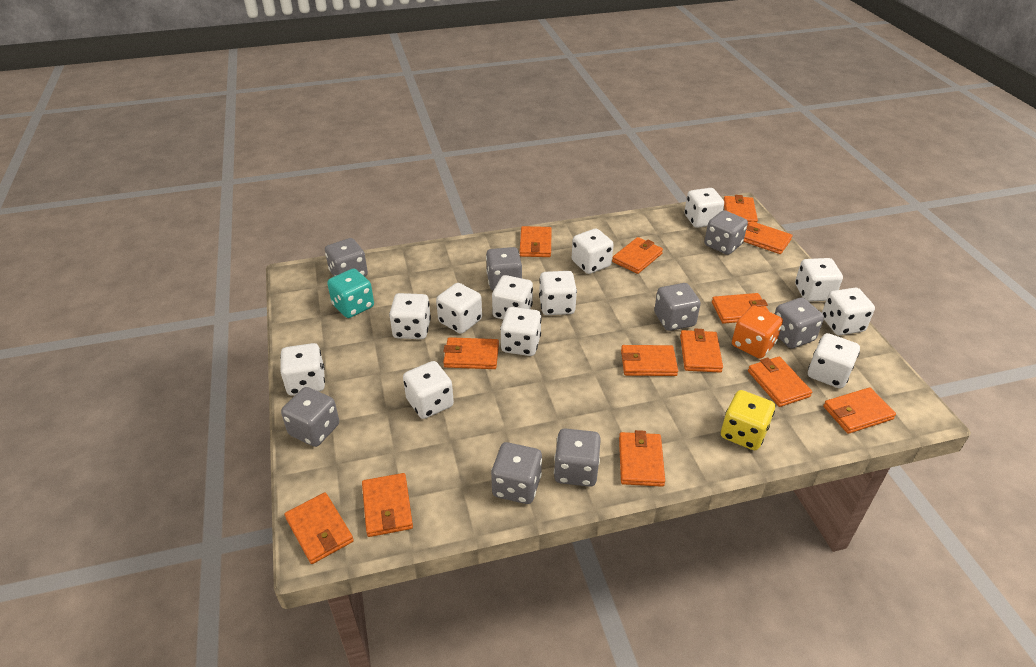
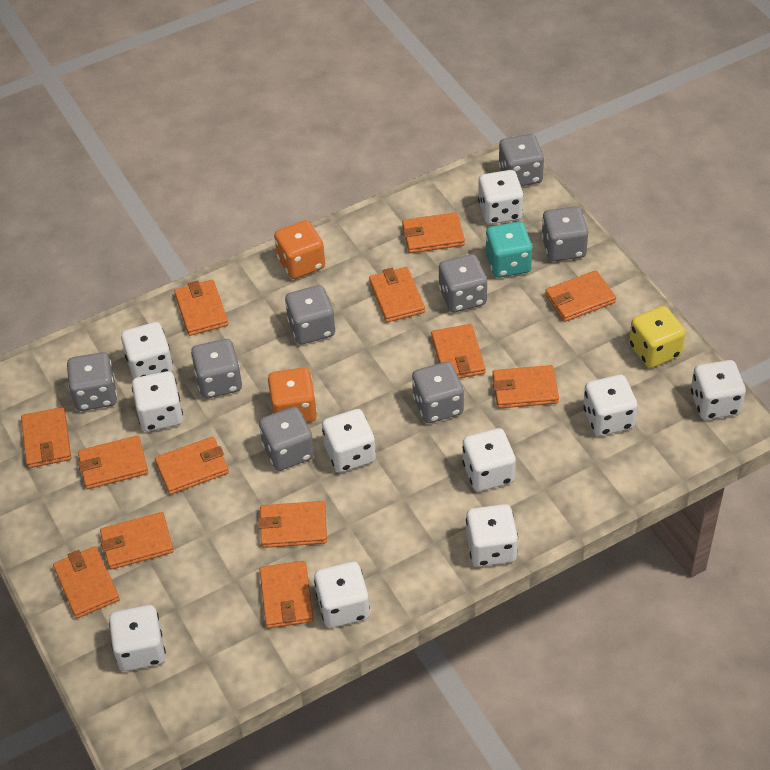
orange dice: [732,305,783,359] = 1 -> [268,367,317,423] [274,220,325,279] = 2
white dice: [280,343,325,396] [389,293,431,339] [403,361,454,419] [436,283,482,334] [492,275,533,319] [500,307,542,356] [539,271,577,315] [572,228,614,274] [684,188,724,228] [795,258,843,302] [808,333,860,388] [822,288,875,335] = 12 -> [109,605,166,671] [121,322,173,379] [132,371,183,431] [314,562,370,628] [322,409,376,472] [462,428,516,491] [466,504,518,567] [478,170,524,224] [583,375,638,436] [691,360,746,420] = 10

